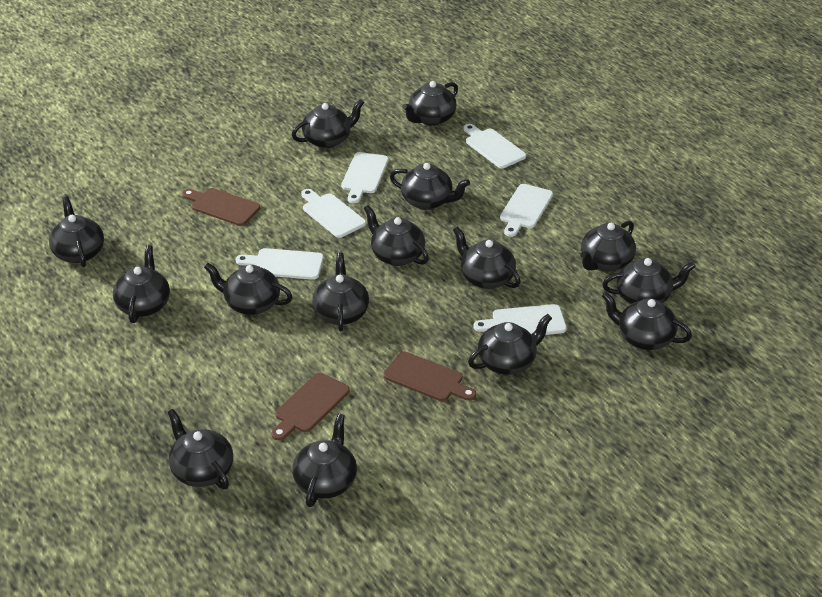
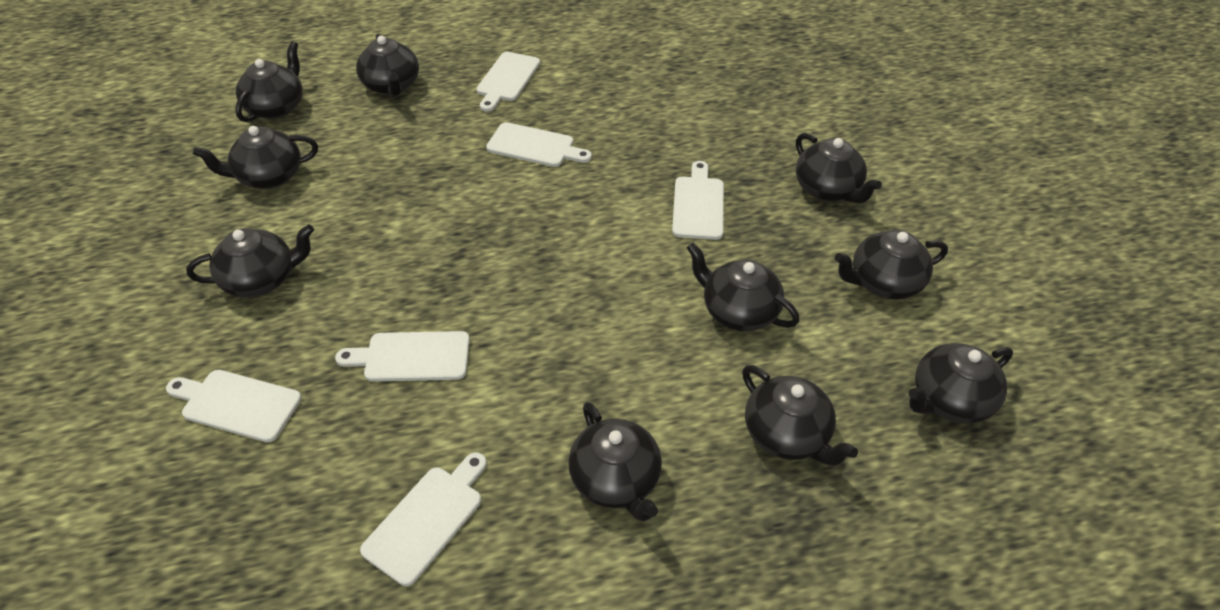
black teapot: [49,197,104,267] [113,245,170,323] [168,409,233,489] [204,263,292,315] [292,99,364,148] [292,413,357,507] [312,253,369,332] [364,205,429,266] [390,163,470,210] [403,81,458,126] [453,226,521,289] [468,314,552,375] [580,221,636,271] [602,258,696,304] [602,292,692,350] = 15 -> [186,224,314,298] [193,126,318,189] [235,41,303,122] [356,34,419,96] [568,402,662,521] [687,242,800,332] [742,365,858,466] [796,133,882,203] [835,230,948,300] [909,343,1013,423] = 10
brown cutting board: [182,188,260,226] [272,373,350,441] [383,351,476,401] = 3 -> none = 0

